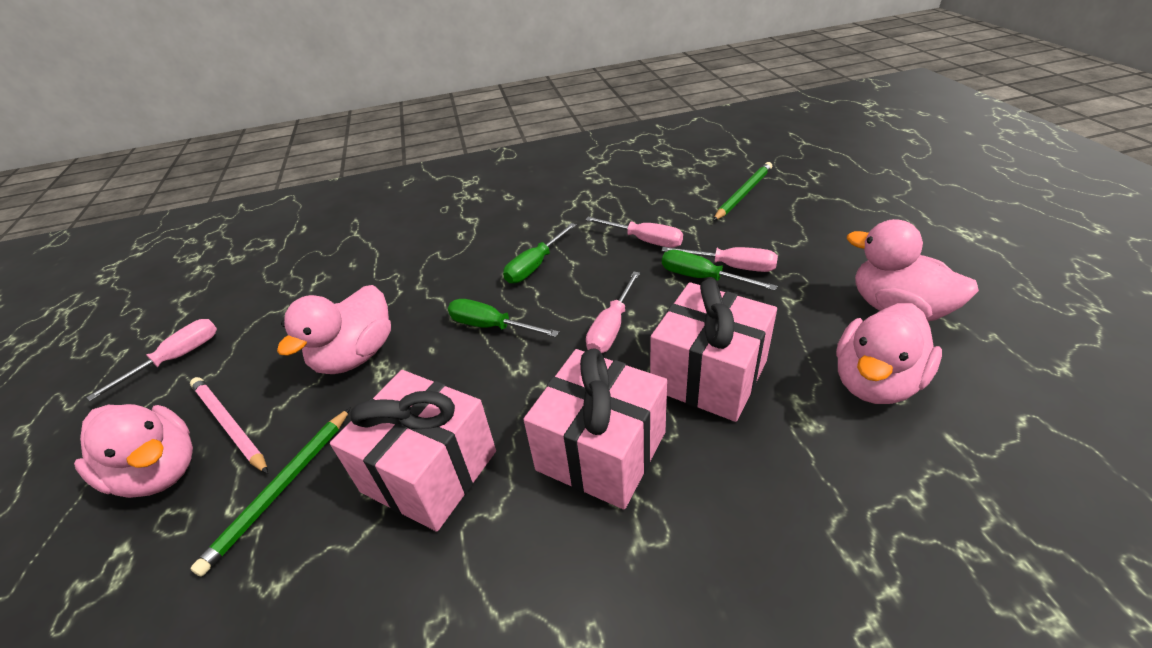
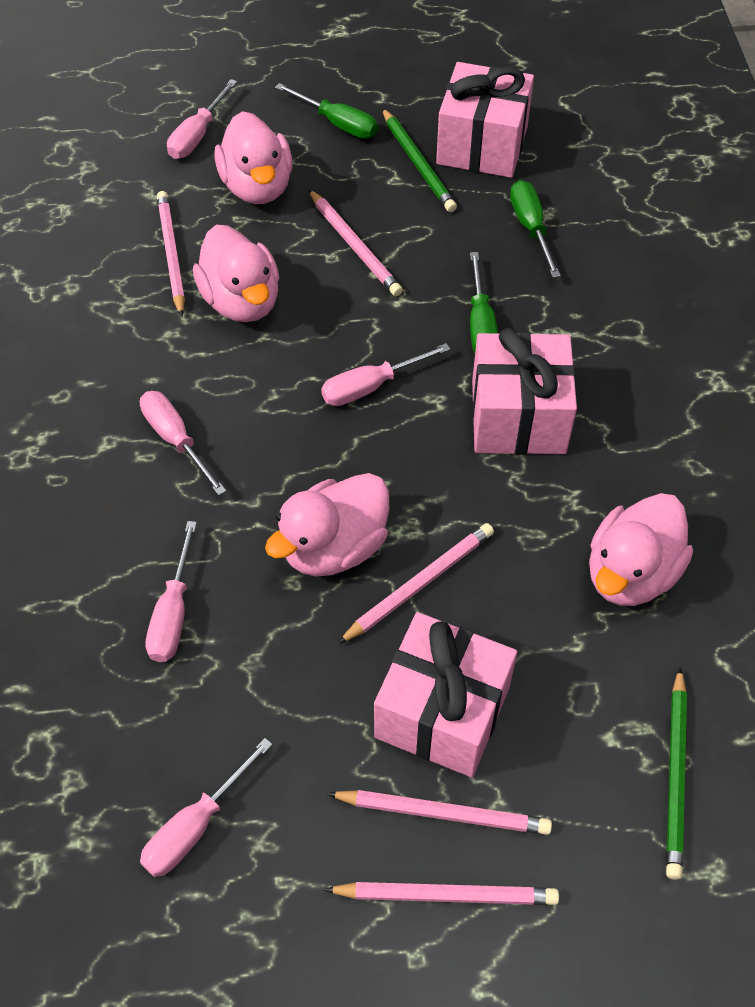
pink pencil: [190,377,268,474] = 1 -> [157,191,185,317] [308,189,403,296] [324,882,559,905] [327,790,552,835] [338,523,494,644] = 5
pink screwdriver: [86,319,217,401] [585,217,683,248] [586,271,640,353] [661,247,778,272] = 4 -> [140,391,226,496] [140,738,273,877] [146,521,197,662] [167,79,237,159] [321,343,450,406] = 5

